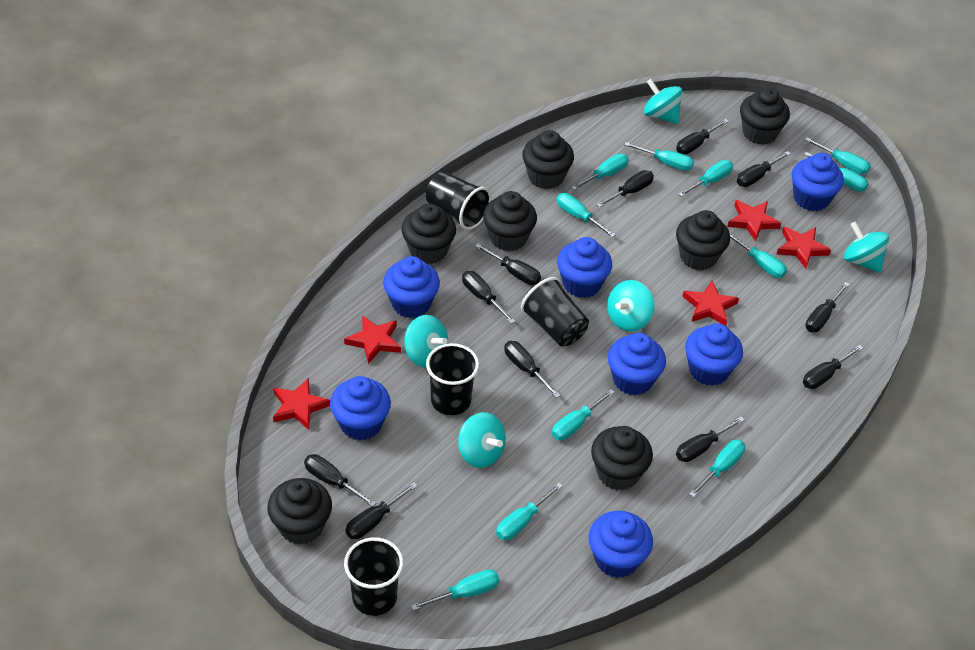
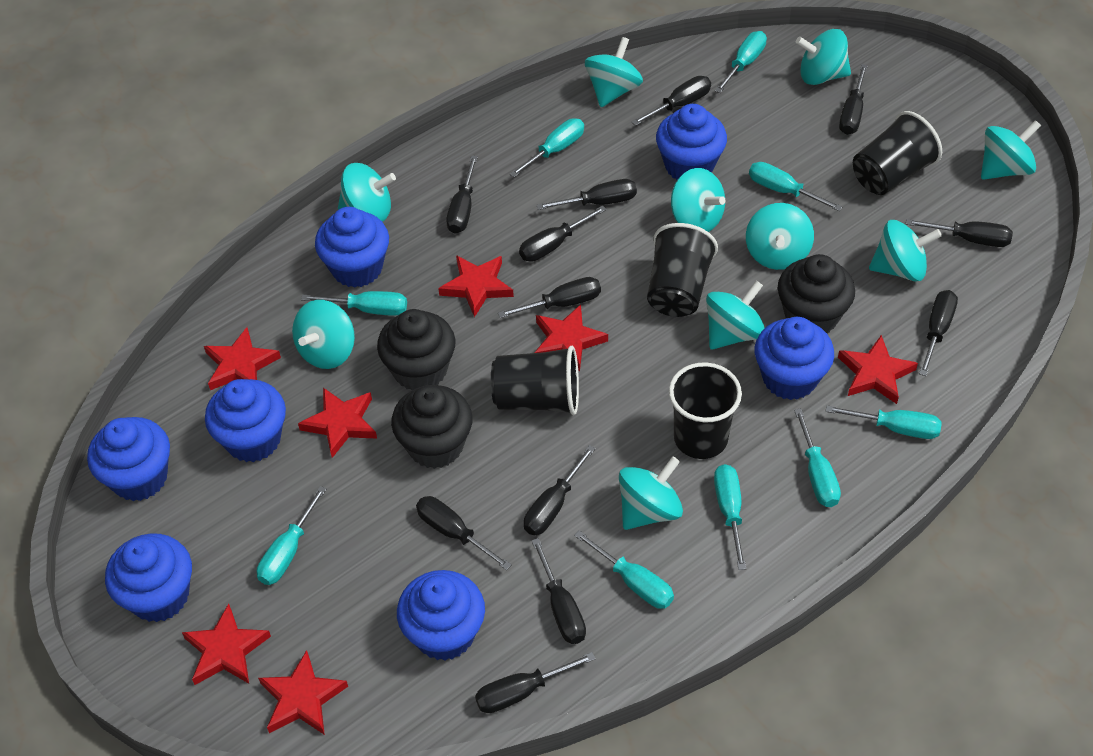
black cupcake: [267,478,332,545] [401,204,456,264] [483,191,537,251] [522,130,574,189] [591,426,653,490] [676,210,730,271] [740,87,790,145] = 7 -> [377,309,455,390] [391,385,473,469] [778,254,855,333] = 3
black screwdriver: [304,454,376,507] [345,482,418,539] [462,271,516,324] [475,243,541,285] [504,341,561,398] [596,170,654,208] [676,119,729,154] [676,417,744,462] [737,151,791,187] [803,345,863,389] [805,282,850,332] = 11 -> [416,496,512,570] [446,155,478,234] [475,652,596,713] [498,277,601,318] [519,205,607,262] [524,445,596,535] [531,538,586,644] [537,179,637,210] [632,76,711,126] [839,64,868,135] [906,219,1013,247] [919,290,958,376] = 12
red star: [273,378,330,430] [344,315,401,364] [682,281,739,326] [727,200,781,241] [777,227,831,269] = 5 -> [182,603,271,685] [204,327,281,390] [258,650,348,735] [298,388,377,458] [438,255,514,317] [534,304,608,372] [838,335,918,404] = 7
turquoise screwdriver: [411,569,500,611] [496,483,563,540] [552,389,615,440] [556,193,616,237] [571,154,629,190] [624,142,694,171] [678,160,733,197] [689,440,745,498] [730,233,787,278] [804,152,868,191] [805,137,871,174] = 11 -> [257,486,327,585] [301,291,407,316] [509,118,584,177] [574,530,674,609] [714,464,746,570] [715,31,767,93] [749,162,842,211] [794,408,841,507] [825,405,942,439] = 9
turquoise spinning top: [404,315,448,368] [458,412,506,468] [607,280,654,331] [644,79,683,124] [844,221,889,273] = 5 -> [292,300,355,369] [338,163,396,222] [585,37,643,107] [619,456,683,530] [671,168,726,232] [706,281,765,349] [746,203,814,270] [796,29,851,85] [869,220,942,281] [981,120,1041,180] = 10

